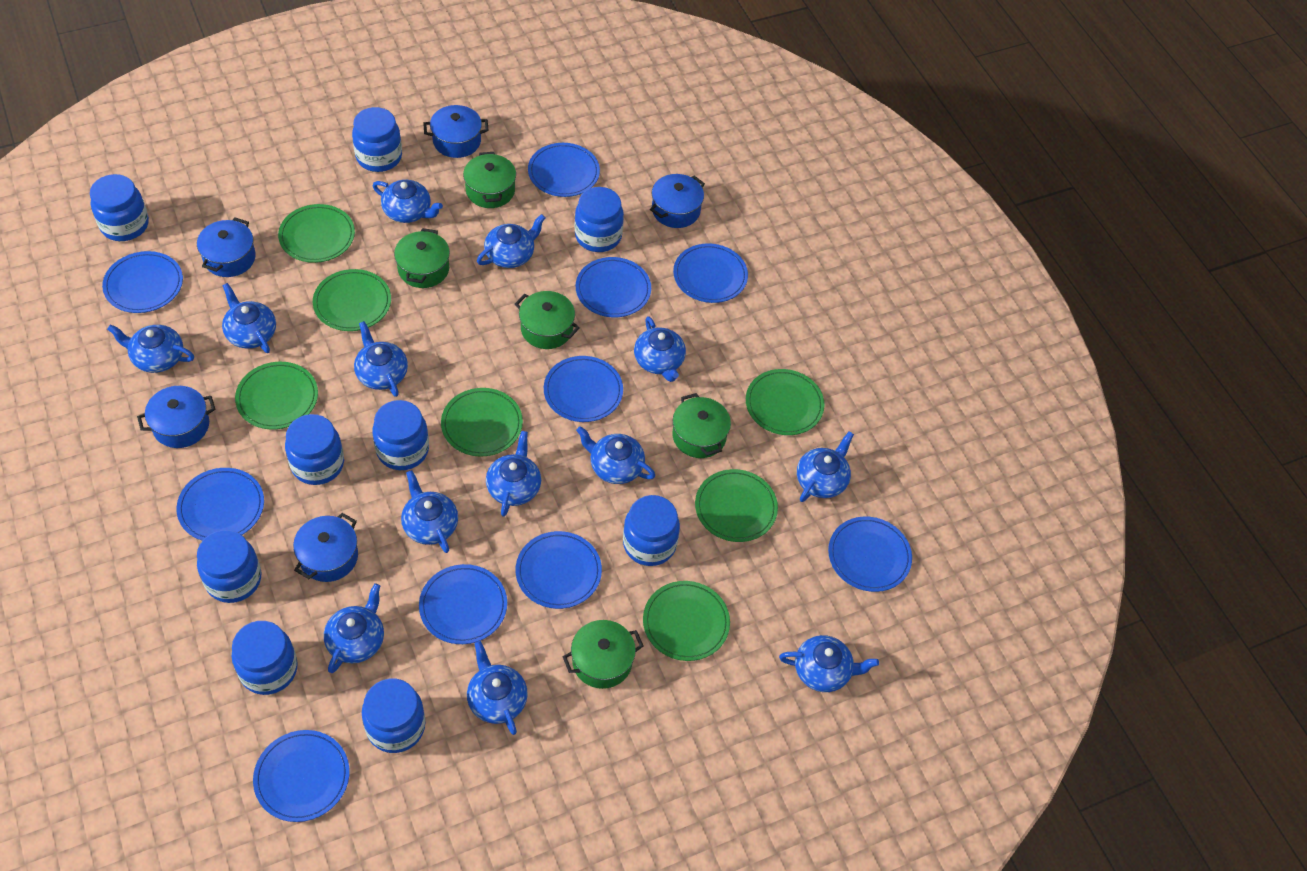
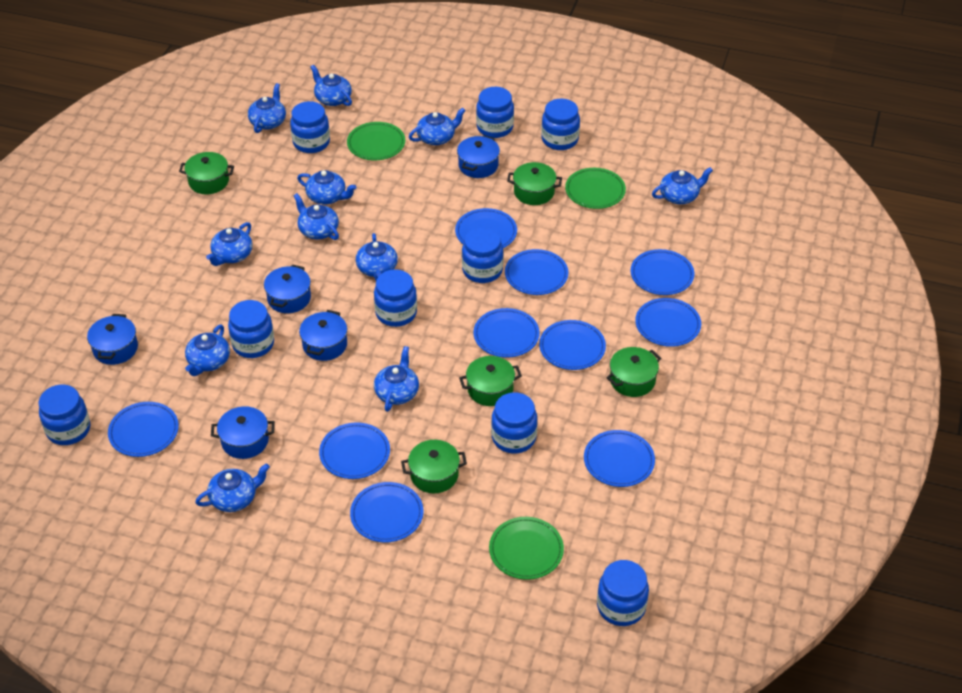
blue teapot: [107,325,194,373] [222,283,276,353] [324,583,384,673] [354,321,408,397] [373,180,443,223] [401,470,458,553] [467,641,528,735] [477,214,545,268] [486,431,541,517] [576,426,655,484] [634,316,686,382] [779,635,879,692] [797,432,854,502] = 13 -> [185,324,230,376] [195,463,270,512] [206,222,253,266] [248,83,286,133] [294,193,339,240] [297,170,357,205] [310,65,352,106] [356,233,398,281] [374,346,419,412] [409,108,466,145] [652,167,713,204] = 11
green plate: [235,362,318,429] [278,204,355,263] [313,269,391,331] [441,388,523,457] [643,581,730,661] [695,469,778,542] [746,369,825,435] = 7 -> [347,122,405,160] [489,517,564,580] [565,168,626,209] = 3

